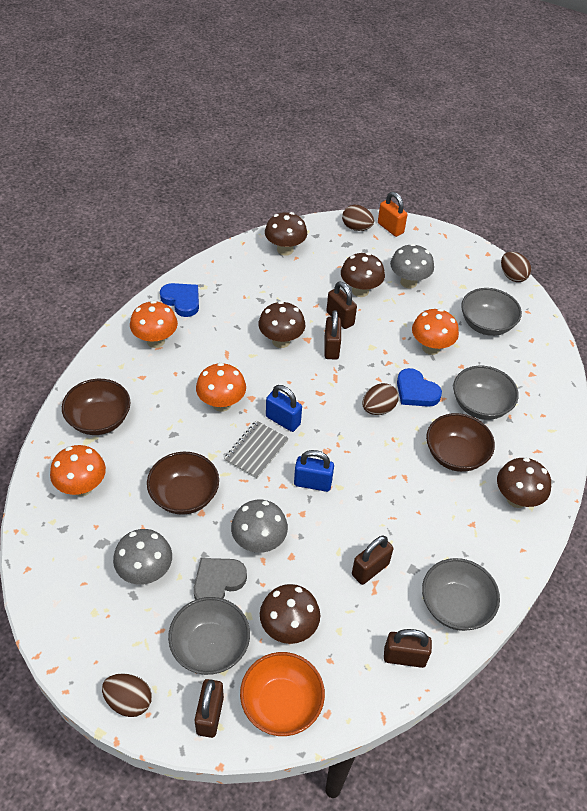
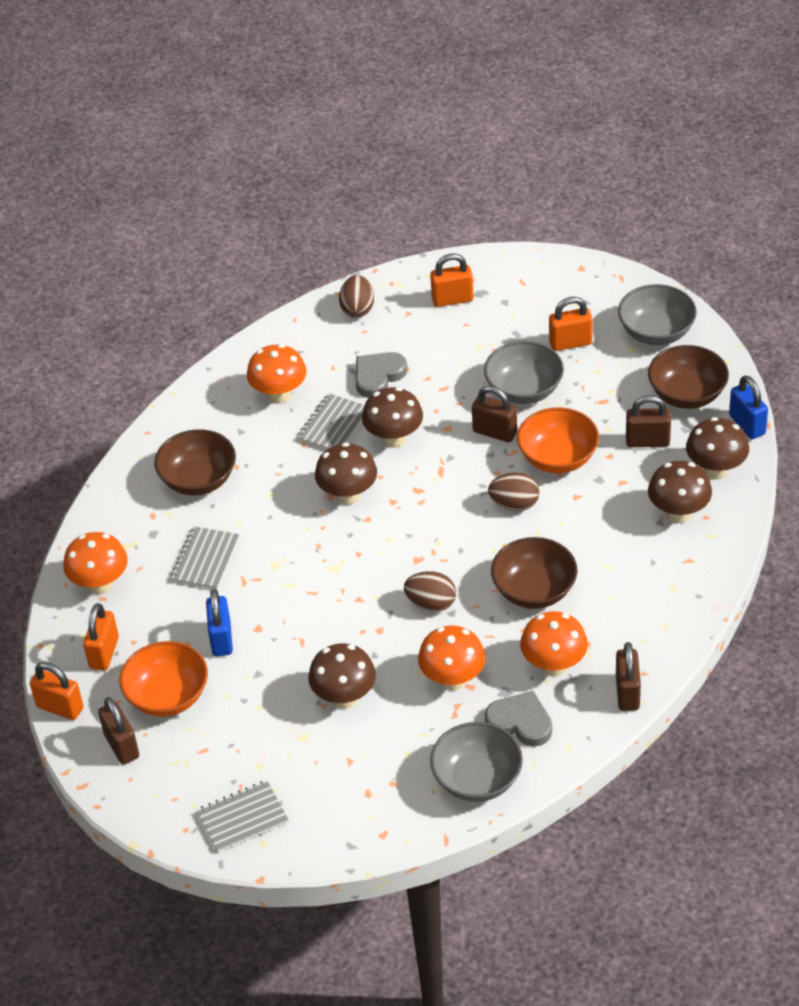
blue heart: [160,283,199,317] [397,368,442,407] = 2 -> none = 0
brown egg: [102,673,152,717] [342,205,374,231] [362,383,398,415] [501,252,531,282] = 4 -> [339,275,374,318] [404,571,456,612] [488,472,539,511] = 3
brown padlock: [195,679,224,738] [324,310,341,360] [326,281,357,329] [352,536,393,585] [384,629,432,668] = 5 -> [98,697,139,764] [472,386,517,442] [616,642,641,711] [626,395,671,447] = 4
grey bowl: [168,597,250,675] [422,558,500,631] [453,366,519,420] [461,288,522,336] = 4 -> [430,722,523,802] [484,341,564,404] [618,284,697,345] = 3
grey heart: [194,558,247,600] = 1 -> [355,352,407,398] [485,691,552,747] = 2
grey mushroom: [113,529,172,585] [231,500,288,553] [390,244,434,289] = 3 -> none = 0
grey notebook: [224,421,289,479] = 1 -> [171,526,239,590] [196,780,289,852] [297,393,365,450] = 3
orange bowl: [240,652,325,736] = 1 -> [119,641,208,717] [517,407,599,473] = 2
orange padlock: [378,192,408,237] = 1 -> [30,662,83,720] [83,603,119,670] [430,253,474,307] [549,297,593,351] = 4

